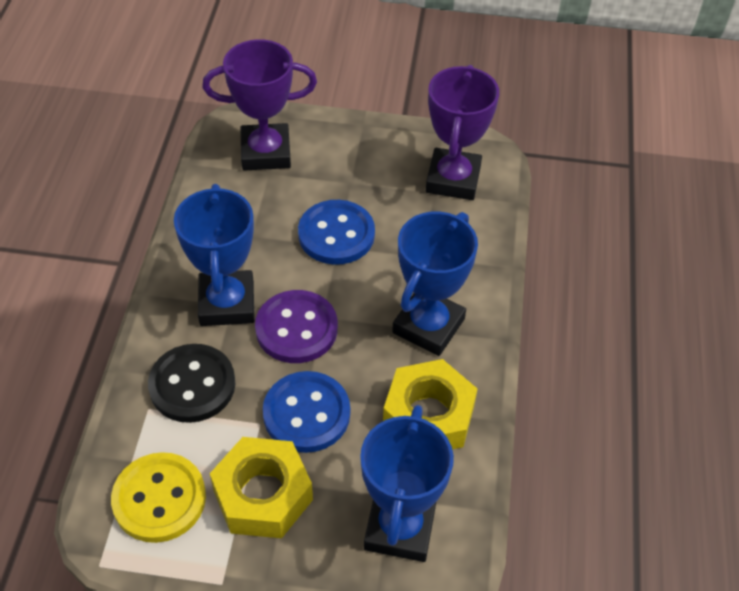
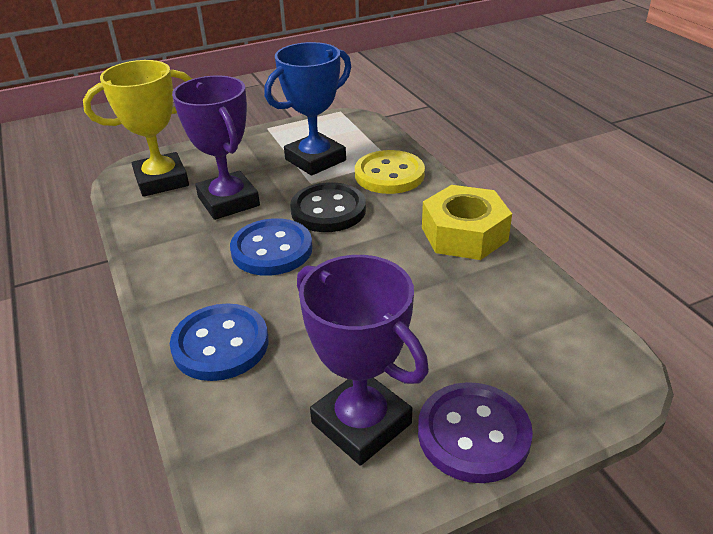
blue trophy: [174,184,254,326] [360,405,454,562] [392,212,478,356] = 3 -> [264,42,351,176] = 1
yellow nut: [210,437,313,538] [383,359,477,449] = 2 -> [422,185,512,260] = 1
yellow trophy: none = 0 -> [83,60,192,197] = 1

